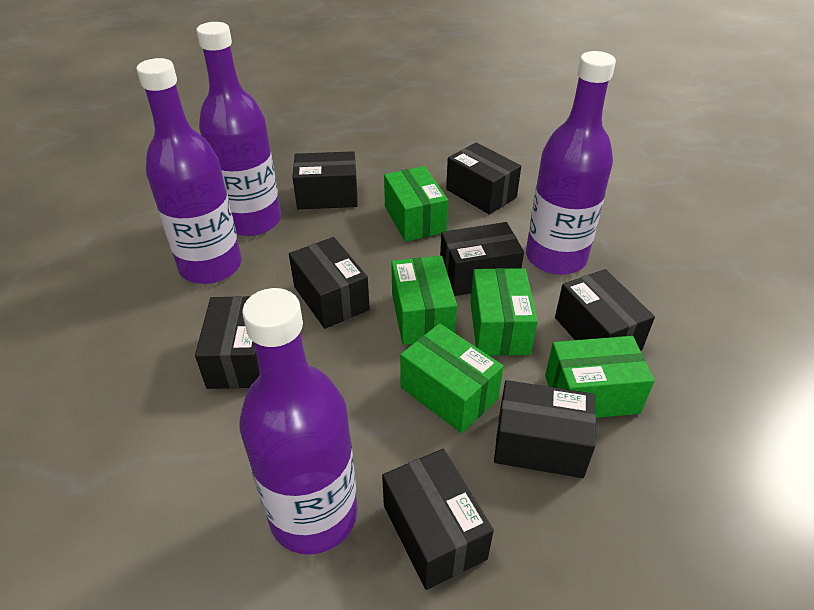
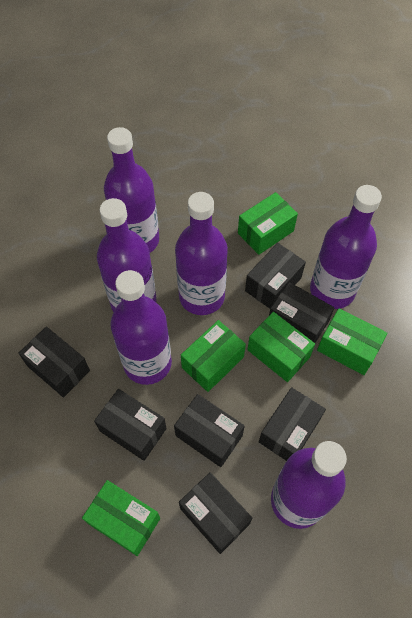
black box: [195,296,260,389] [289,237,370,329] [292,151,358,210] [382,449,494,590] [440,222,524,296] [446,143,521,214] [494,380,596,478] [555,269,655,351] = 8 -> [18,327,90,397] [94,389,167,461] [174,394,245,467] [179,472,253,554] [245,243,306,309] [259,387,326,461] [269,282,334,343] = 7
purple bottle: [136,58,242,284] [196,22,281,236] [239,288,358,555] [526,51,616,275] = 4 -> [97,198,156,312] [104,127,159,253] [110,270,172,385] [175,192,228,315] [271,441,347,529] [310,185,382,309] = 6

